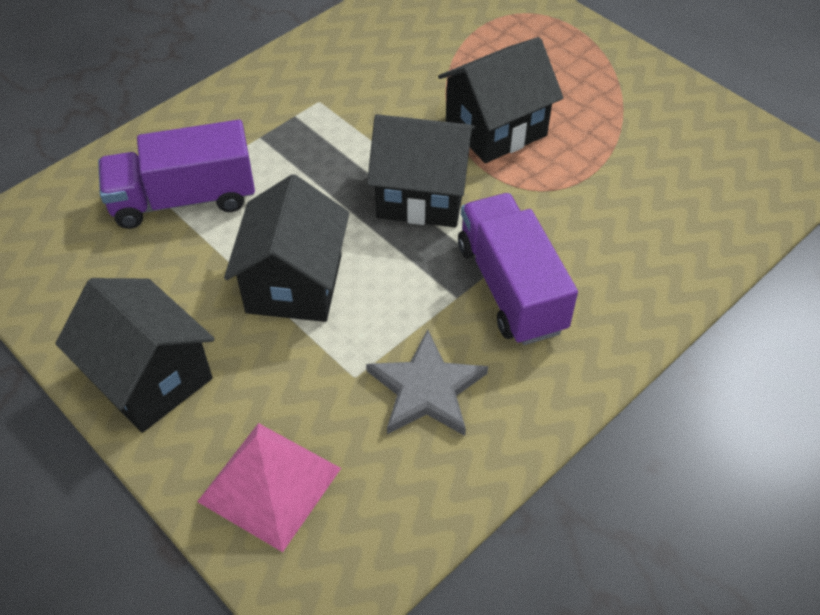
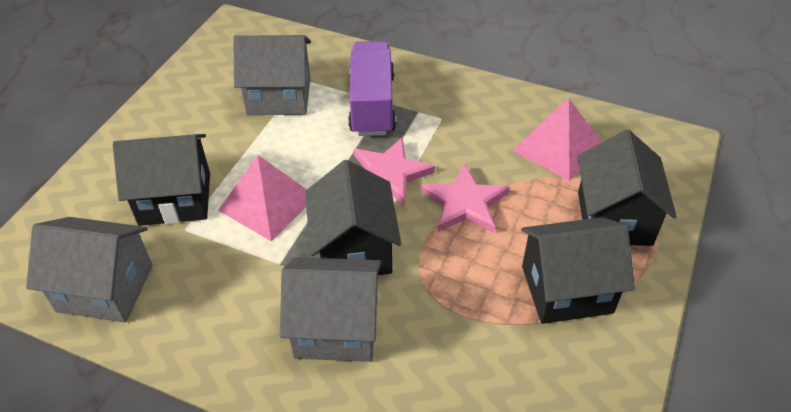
grey house: none = 0 -> [26,217,153,322] [233,35,311,115] [280,257,382,362] = 3
grey star: [366,329,488,436] = 1 -> none = 0
pink pyramid: [197,423,341,552] = 1 -> [218,155,307,241] [513,98,602,181] = 2
pink star: none = 0 -> [353,137,435,206] [421,163,510,233] = 2
purple truck: [98,120,255,229] [458,193,578,345] = 2 -> [348,41,396,136] = 1

